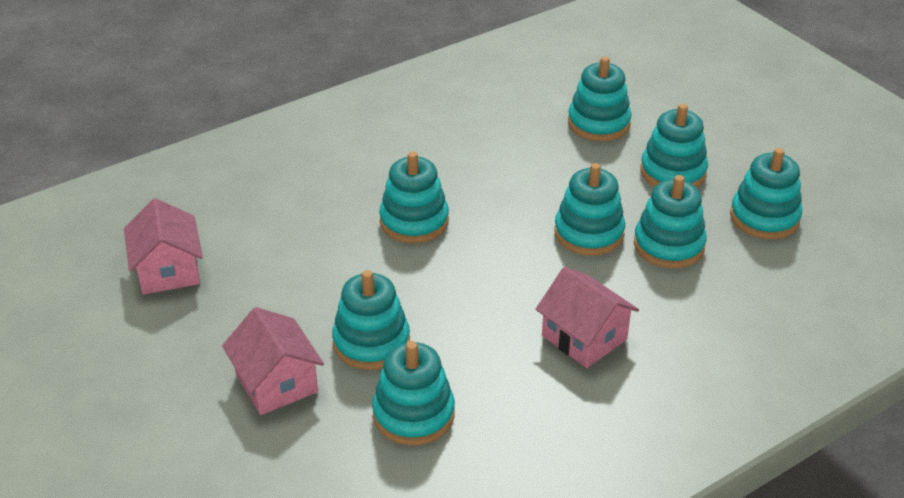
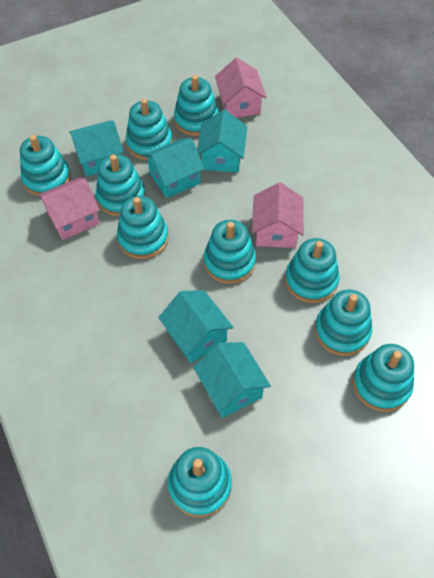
turquoise house: none = 0 -> [69,121,123,176] [143,138,204,198] [158,290,233,363] [193,342,271,418] [197,110,247,173] = 5
turquoise stacking toy: [332,270,410,370] [372,341,455,445] [379,152,449,243] [554,163,625,256] [568,56,632,141] [634,175,707,268] [641,104,708,188] [730,148,802,239] = 8 -> [20,135,71,196] [96,154,146,216] [117,196,169,259] [126,99,173,160] [168,447,232,517] [174,75,219,136] [204,220,256,284] [285,238,339,303] [315,289,372,356] [352,344,414,412] = 10

